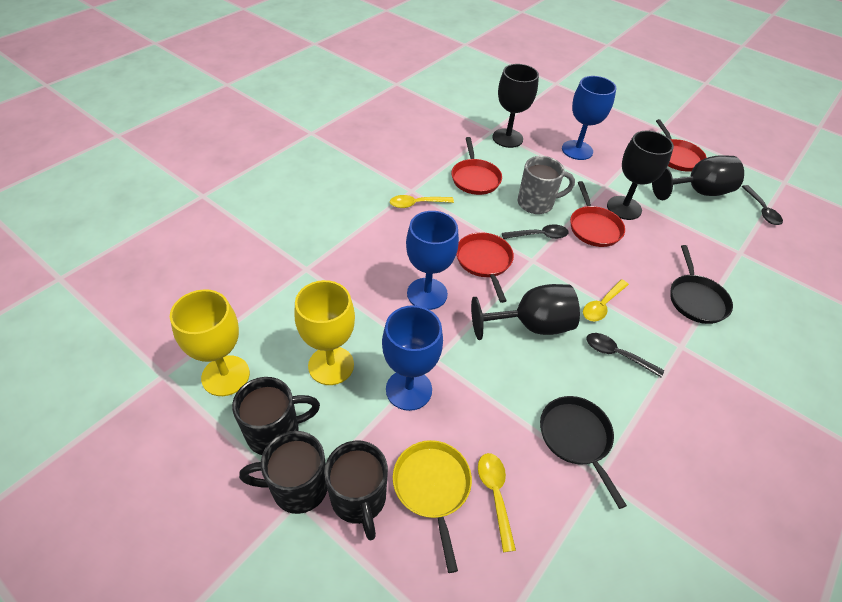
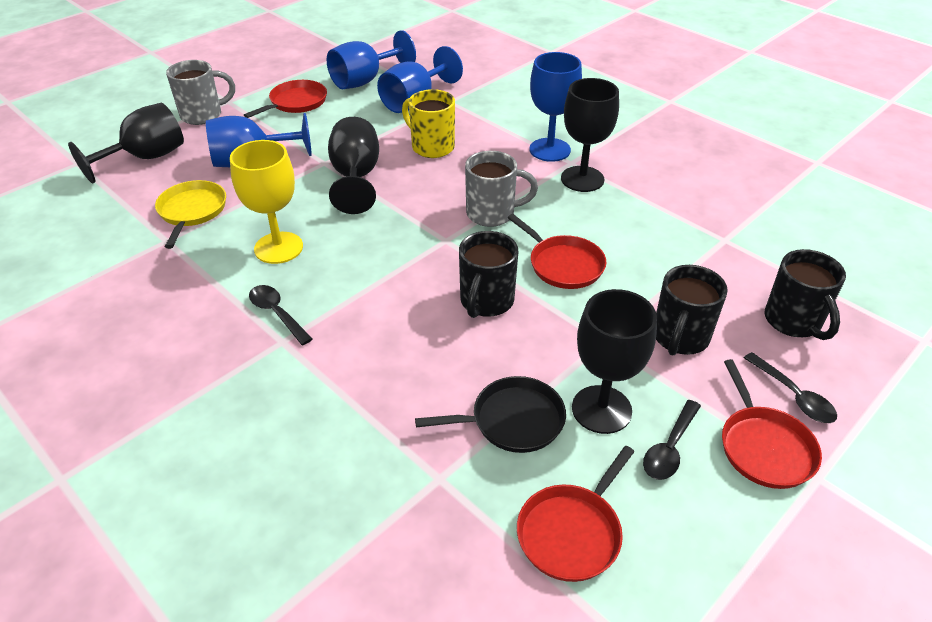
black pan: [540,396,627,509] [670,245,733,324] = 2 -> [415,376,566,453] = 1
blue goblet: [382,305,443,411] [406,211,459,310] [562,76,616,160] = 3 -> [206,113,312,167] [327,30,416,89] [377,46,463,113] [530,52,582,162] = 4
grey mug: [518,156,575,214] = 1 -> [166,60,235,125] [465,151,538,227] = 2
yellow goblet: [170,289,250,396] [294,280,355,385] = 2 -> [230,140,303,264] = 1
yellow mug: none = 0 -> [402,89,455,158] = 1
yellow spoon: [390,195,454,208] [478,453,516,552] [583,280,629,321] = 3 -> none = 0

